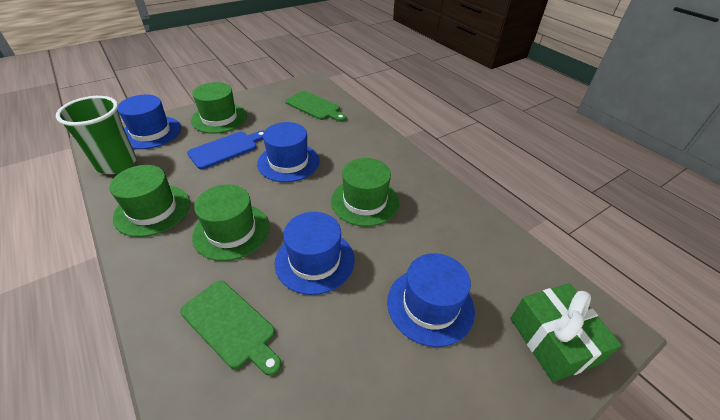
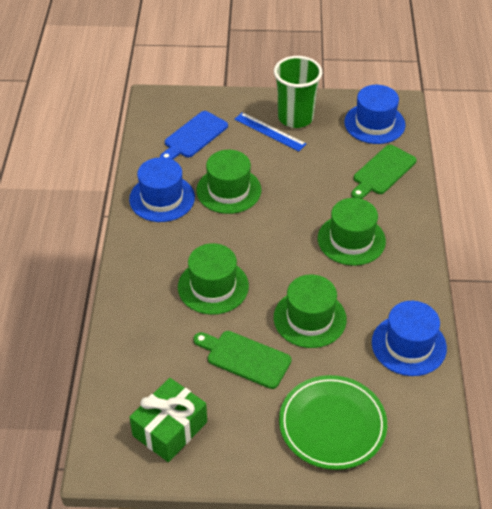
blue hat: [118,95,181,149] [257,122,320,182] [275,212,355,295] [387,253,475,347] = 4 -> [129,157,195,222] [344,85,406,144] [372,301,447,376] = 3
blue ruler: none = 0 -> [234,112,306,151] = 1
green plate: none = 0 -> [279,375,387,470] = 1

